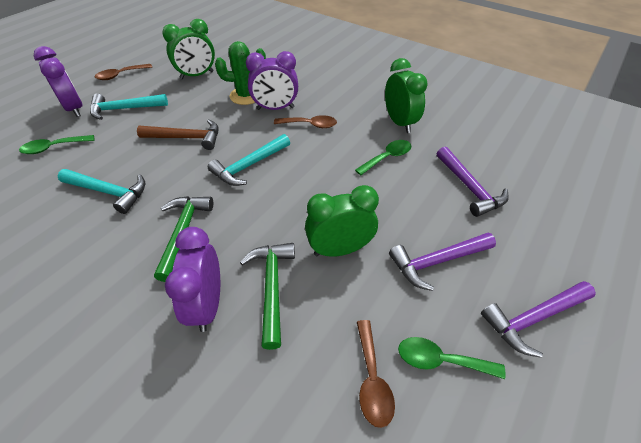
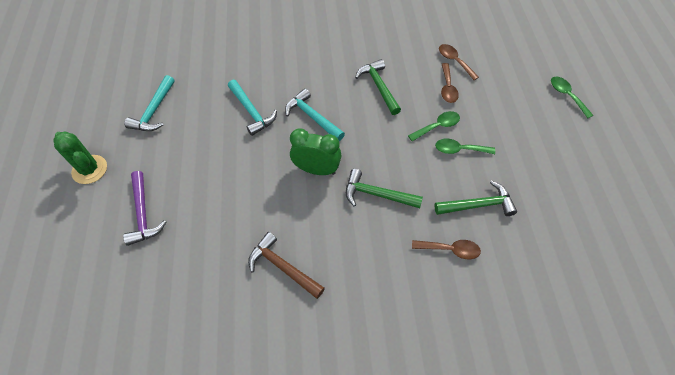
green clock: [162,19,215,79] [305,185,379,257] [385,58,428,133] = 3 -> [290,128,341,175] = 1
green hammer: [154,196,213,282] [240,243,295,350] = 2 -> [346,169,423,208] [355,59,401,115] [434,180,517,216] = 3
purple clock: [34,46,83,117] [165,227,220,332] [246,51,298,110] = 3 -> none = 0
purple hammer: [389,233,496,291] [437,146,509,217] [481,281,596,358] = 3 -> [123,171,166,246] = 1

